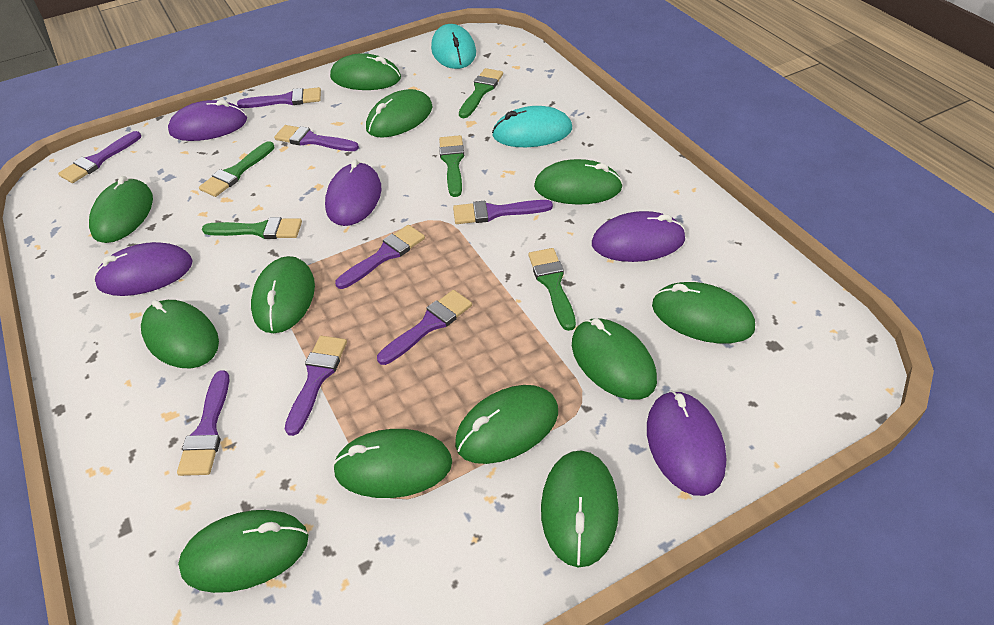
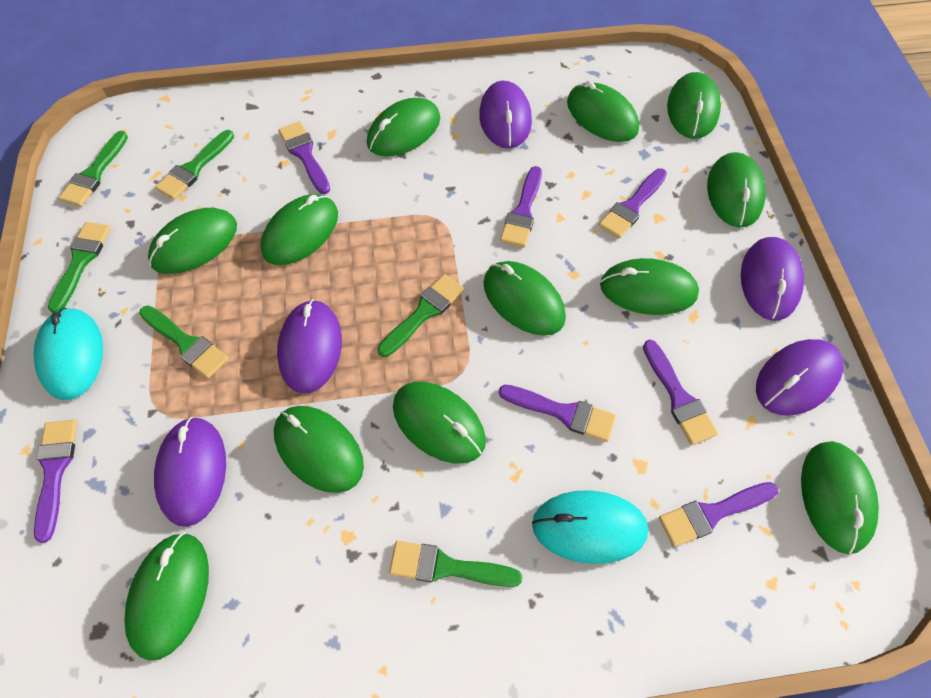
green brush: [199,141,275,197] [202,217,302,239] [439,135,464,197] [459,68,503,118] [528,248,576,331] = 5 -> [48,222,111,313] [59,131,128,207] [139,306,229,379] [155,130,234,200] [378,274,464,357] [389,541,522,587] = 6
purple brush: [58,131,141,183] [177,370,229,476] [237,87,321,108] [274,125,359,151] [285,336,347,436] [335,225,425,289] [377,290,472,365] [453,200,553,224] = 8 -> [34,420,77,543] [279,121,330,194] [499,384,616,442] [500,166,542,247] [599,168,667,239] [643,340,718,445] [659,482,778,547] = 7

